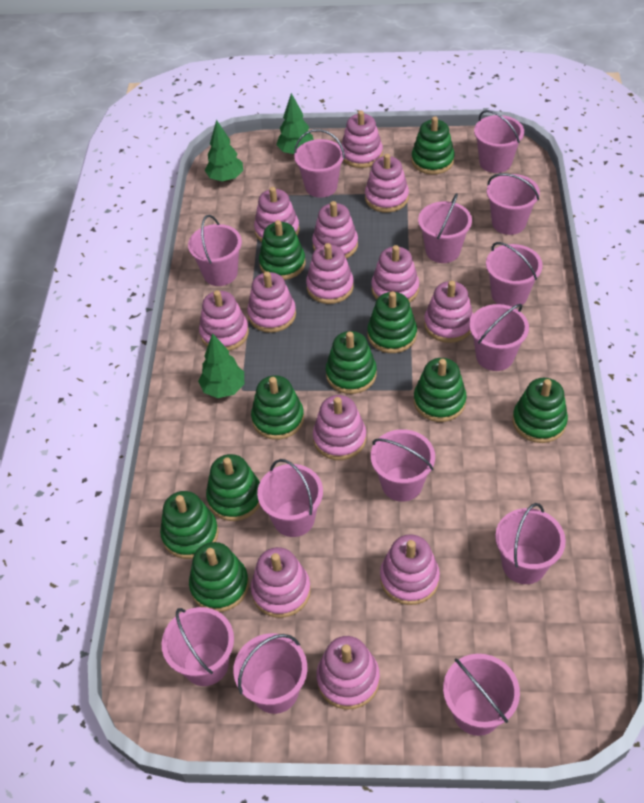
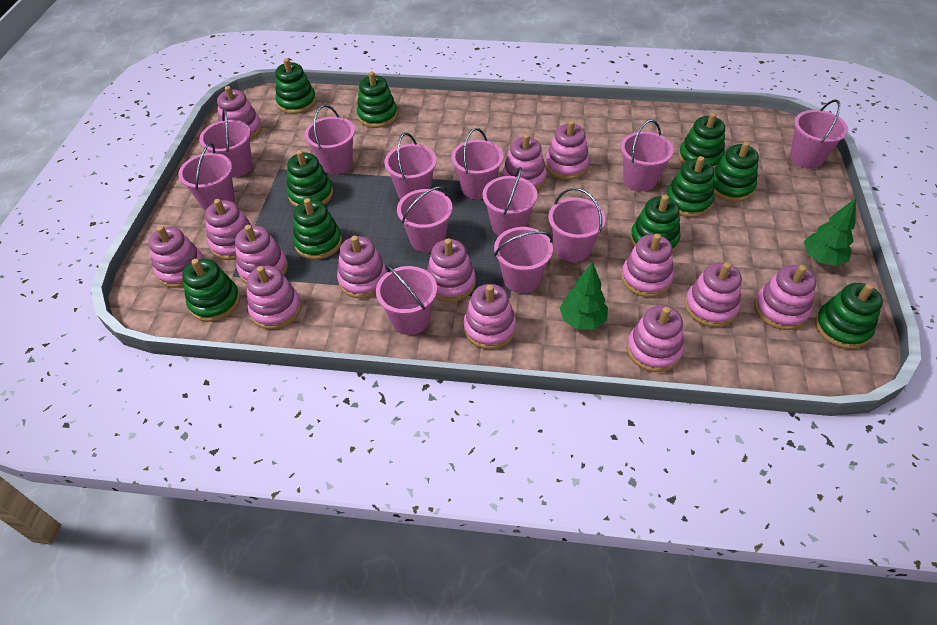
green tree: [198,333,244,398] [205,119,243,182] [276,93,314,155] = 3 -> [560,262,608,330] [804,198,856,266] = 2
pink bucket: [161,607,234,686] [188,215,242,286] [233,633,307,714] [257,459,323,537] [294,129,345,198] [371,429,435,502] [418,193,472,263] [443,654,520,736] [470,304,529,371] [474,110,524,173] [486,242,543,307] [487,173,540,235] [495,503,566,584] = 13 -> [178,143,235,211] [199,108,252,177] [305,105,355,174] [376,264,437,335] [384,133,437,200] [397,186,452,252] [451,128,504,200] [482,167,538,236] [494,227,553,293] [548,188,606,262] [621,120,674,191] [790,100,848,169] = 12
pink stacking toy: [199,290,249,351] [247,271,296,333] [251,547,311,618] [254,187,300,242] [306,243,354,304] [312,201,358,259] [313,395,366,460] [316,636,380,710] [342,110,383,168] [365,154,409,213] [371,245,419,303] [380,535,440,605] [424,281,473,343] = 13 -> [148,226,204,288] [205,199,253,260] [217,86,262,140] [235,225,288,283] [246,266,301,329] [337,236,387,299] [427,239,476,302] [463,284,516,349] [502,134,547,191] [545,120,590,180] [621,234,674,297] [627,305,684,372] [685,262,742,327] [754,265,816,330] = 14

